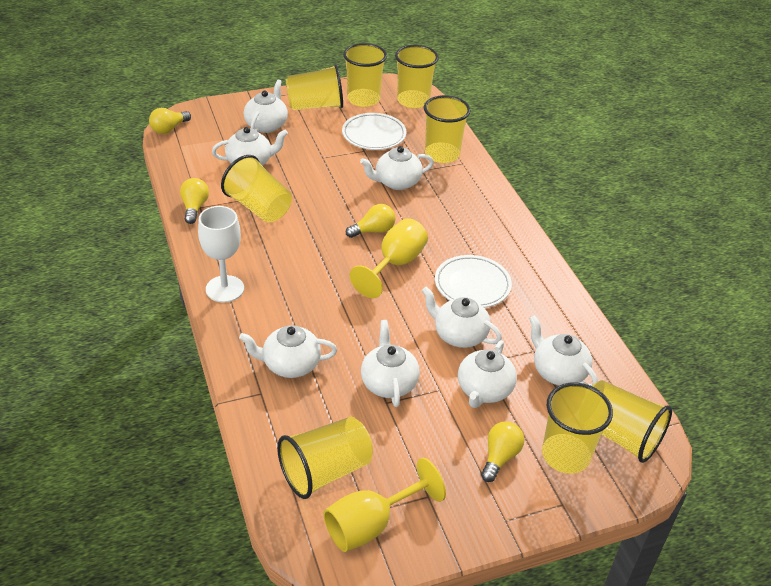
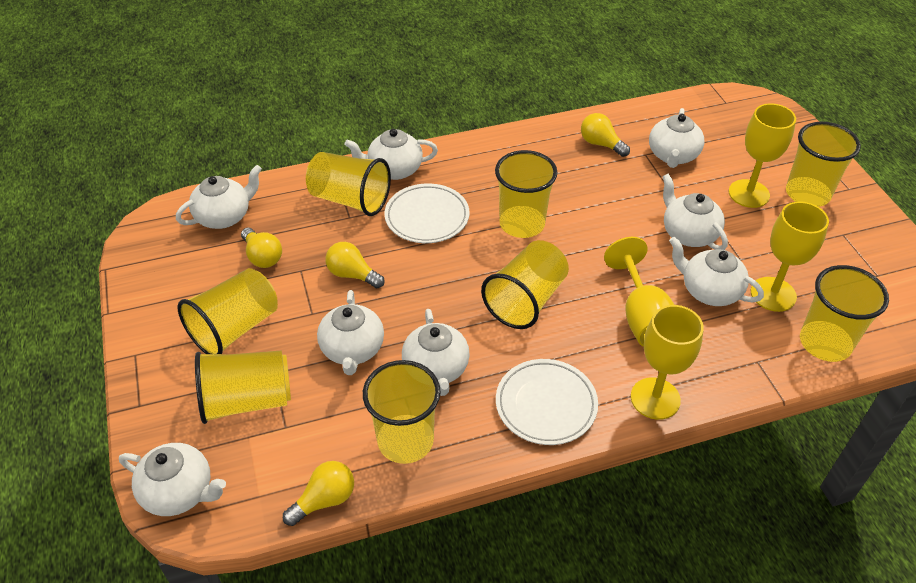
white goblet: [198,206,244,302] = 1 -> none = 0
yellow goblet: [323,458,446,552] [350,218,428,298] = 2 -> [604,237,674,347] [631,305,704,420] [729,103,796,208] [750,201,829,312] = 4

